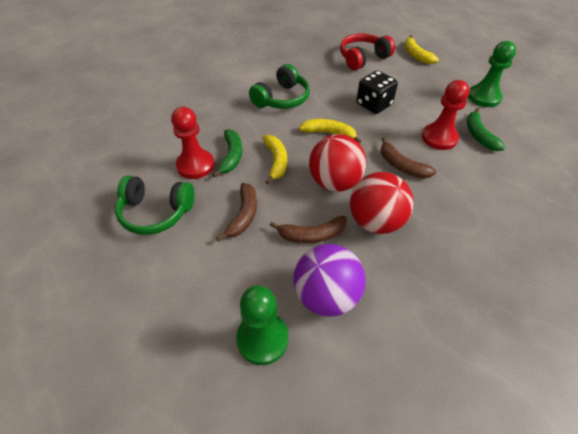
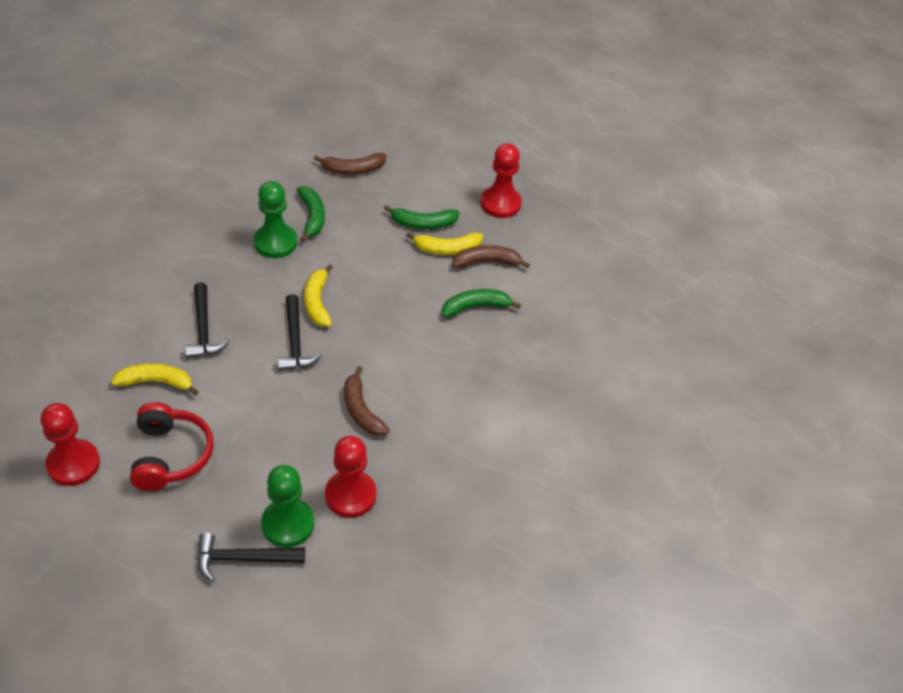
black dice: [356,70,398,114] = 1 -> none = 0
black hammer: none = 0 -> [185,282,230,359] [197,533,305,582] [277,294,322,371] = 3
green banana: [212,129,242,177] [467,108,505,151] = 2 -> [297,186,325,242] [384,205,460,229] [442,289,521,317] = 3
green headphones: [115,175,195,235] [249,64,310,109] = 2 -> none = 0
purple ball: [293,244,366,317] = 1 -> none = 0
red ball: [309,134,366,192] [350,172,414,234] = 2 -> none = 0
red pawn: [171,107,214,179] [422,80,470,150] = 2 -> [41,403,100,486] [325,436,376,518] [481,143,522,218] = 3

